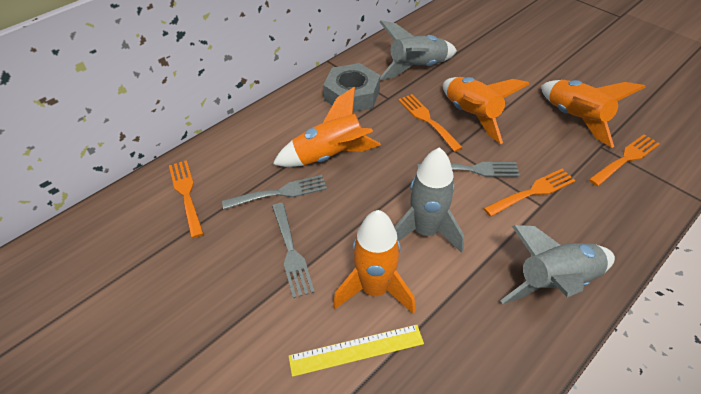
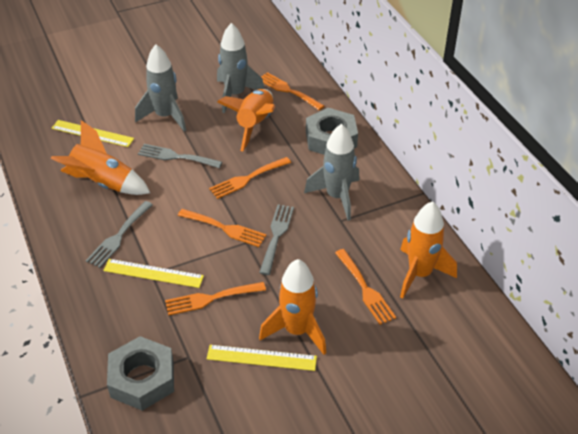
grey nut: [323,63,380,112] = 1 -> [107,336,174,411] [306,108,358,155] = 2
orange fork: [169,160,204,238] [398,94,463,152] [484,169,576,217] [589,134,660,186] = 4 -> [165,282,266,316] [178,209,266,247] [209,157,291,199] [261,72,324,110] [335,249,396,325] = 5
yellow ruler: [289,325,424,377] = 1 -> [52,120,134,147] [103,259,204,288] [206,345,317,371] = 3

